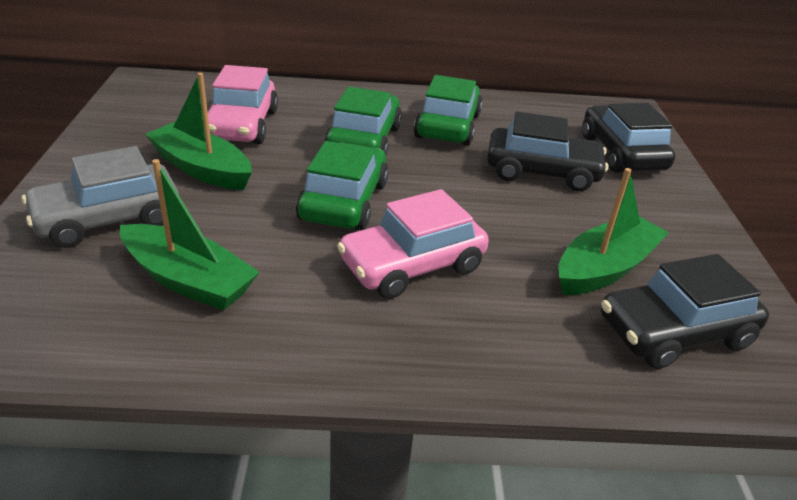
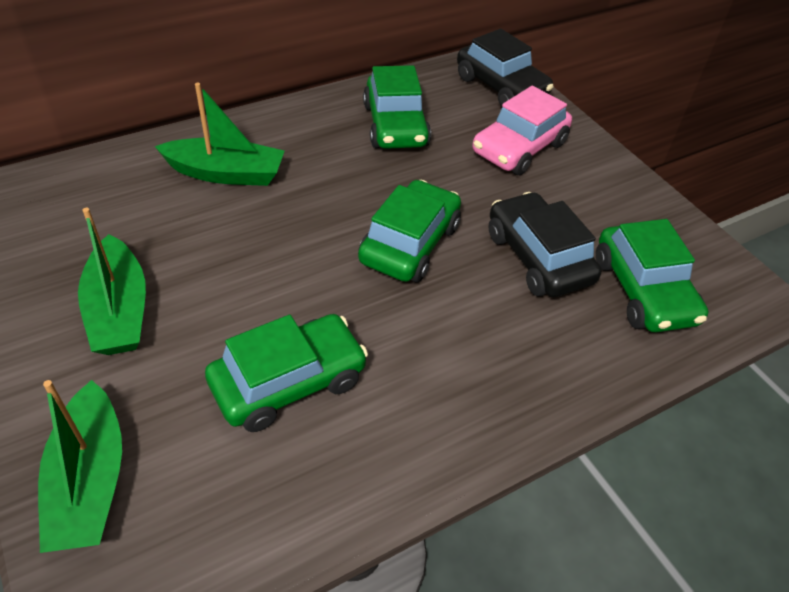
black car: [487,112,608,192] [582,103,675,172] [601,254,769,369] = 3 -> [457,29,554,107] [488,192,601,297] = 2
green car: [296,141,389,230] [324,87,402,155] [414,75,483,146] = 3 -> [205,314,368,432] [358,180,461,282] [363,65,431,149] [596,219,709,332] = 4
grey car: [22,146,179,248] = 1 -> none = 0
pink car: [208,65,278,144] [337,189,489,299] = 2 -> [472,86,572,175] = 1

